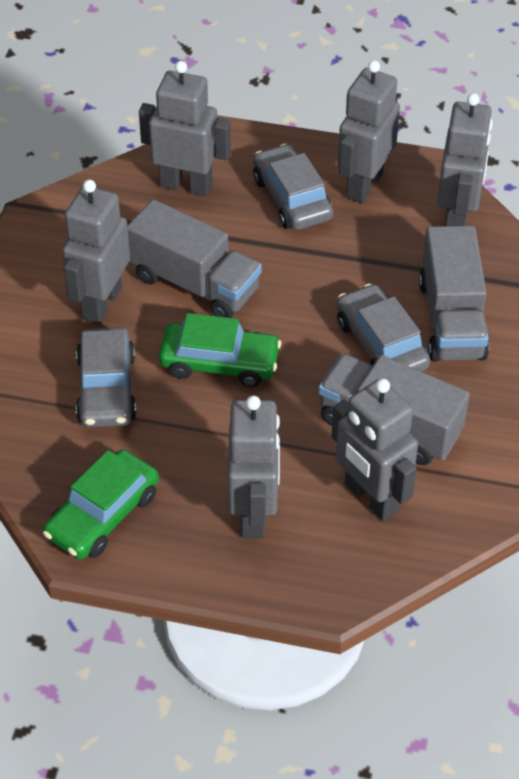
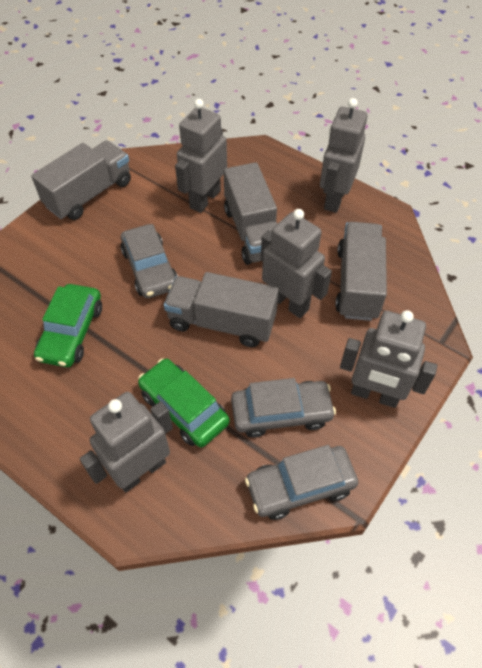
grey robot: [62,180,130,324] [139,61,231,196] [228,396,280,538] [331,378,418,521] [338,60,400,203] [437,93,493,226] = 6 -> [80,392,173,493] [175,99,227,213] [261,209,332,318] [320,98,368,213] [340,310,437,408] = 5
grey truck: [127,199,262,318] [318,354,470,465] [419,226,489,362] = 3 -> [31,140,131,220] [164,272,279,347] [224,162,278,265] [335,222,387,321] = 4

